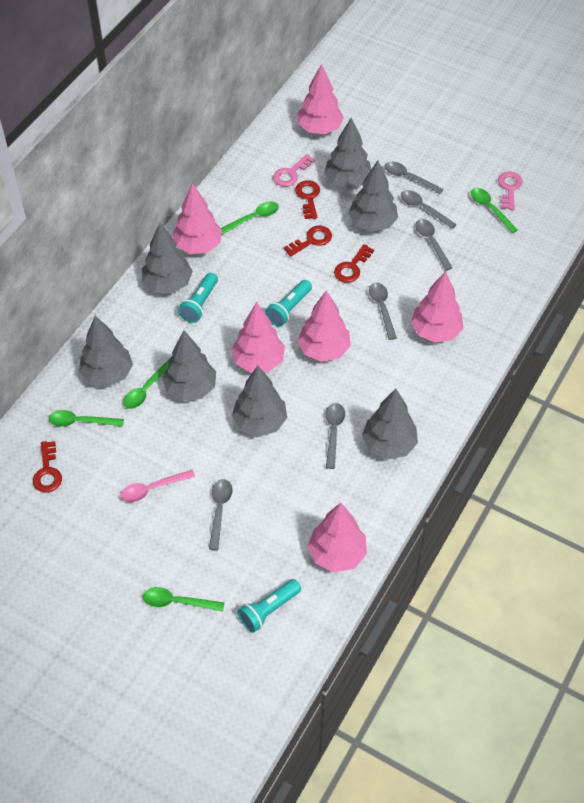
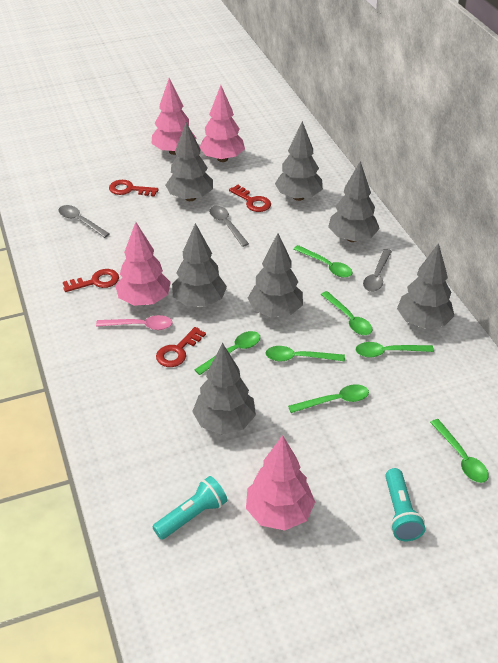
green spoon: [49,410,124,427] [123,360,169,409] [143,587,224,612] [221,201,279,235] [471,188,518,233] = 5 -> [195,331,260,375] [265,346,345,362] [288,384,369,413] [293,245,353,278] [321,291,372,335] [356,342,434,358] [430,419,489,483] = 7
grey spoon: [209,479,232,550] [325,403,345,469] [369,283,397,340] [385,162,444,194] [401,190,457,229] [415,219,452,271] = 6 -> [58,205,110,238] [209,206,249,247] [363,249,392,292] = 3
pink key: [273,154,315,187] [498,171,523,210] = 2 -> none = 0
pink tree: [172,183,222,254] [231,302,285,373] [298,64,344,134] [298,290,351,362] [308,503,367,572] [411,271,464,343] = 6 -> [115,222,171,306] [152,78,196,155] [200,85,245,162] [246,435,315,531] = 4
turquoise flashlight: [178,273,218,323] [238,579,301,633] [265,280,312,326] = 3 -> [152,476,227,540] [385,468,425,541] = 2

